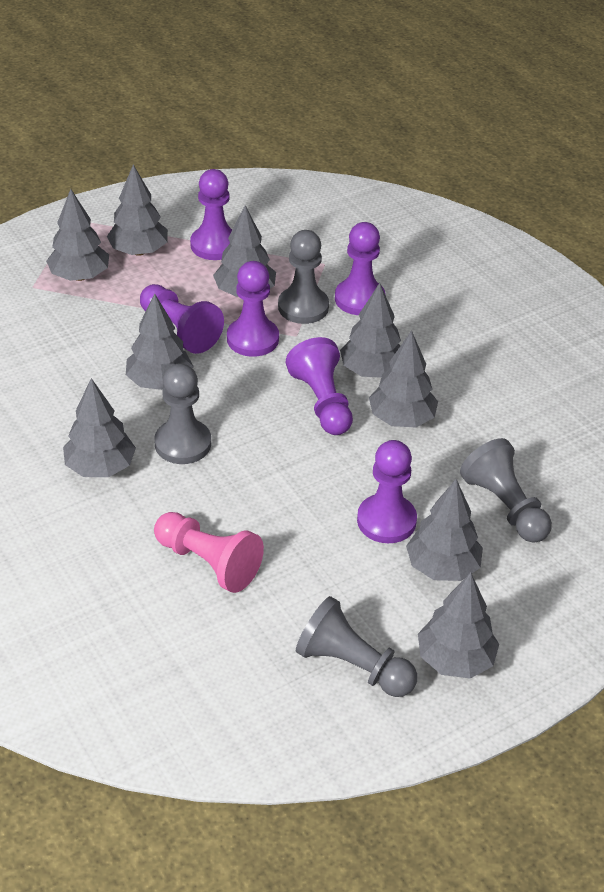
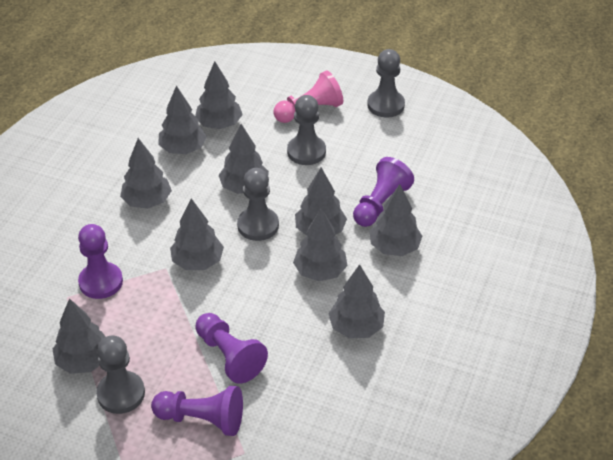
grey tree: [46,189,109,281] [63,378,136,477] [107,164,168,256] [126,293,194,390] [213,205,276,297] [340,283,401,378] [369,330,438,428] [406,479,483,581] [418,573,499,678] = 9 -> [53,298,106,374] [120,138,172,209] [158,86,207,154] [170,198,224,270] [195,61,243,129] [219,124,269,194] [293,208,347,281] [295,168,347,236] [328,264,385,338] [370,184,422,256] = 10
purple pawn: [140,284,224,354] [190,169,232,260] [227,261,279,357] [285,337,353,435] [335,222,385,315] [357,440,417,543] = 6 -> [78,224,123,299] [151,386,243,436] [196,313,268,384] [353,157,414,227] = 4

